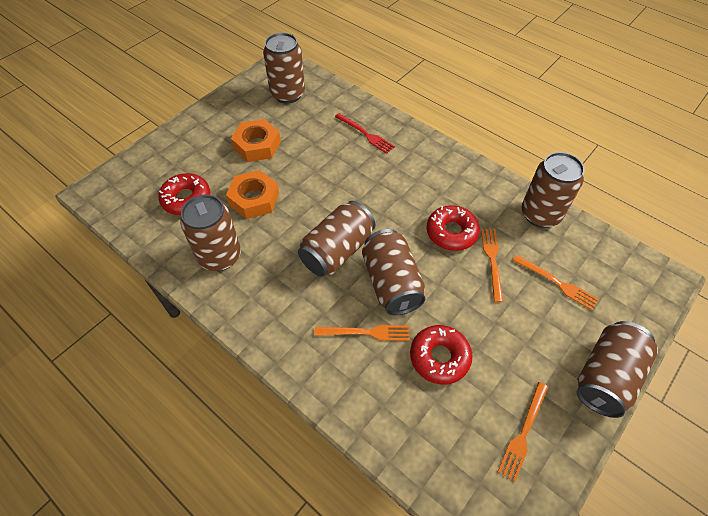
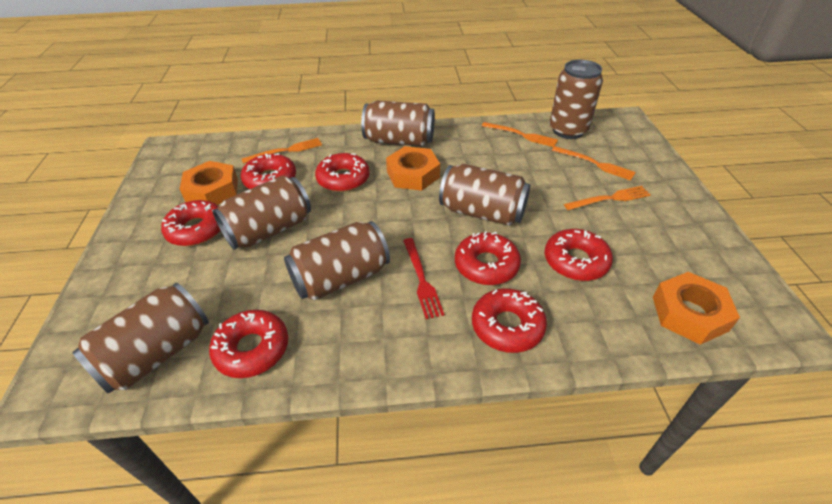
orange nut: [226,170,279,219] [231,119,281,162] = 2 -> [180,161,238,205] [386,146,440,191] [653,272,740,345] = 3
red donut: [158,173,210,215] [410,325,473,384] [426,205,480,251] = 3 -> [161,200,221,246] [209,310,288,378] [241,153,296,189] [315,153,370,192] [455,231,521,285] [472,288,547,353] [544,229,613,281] = 7

